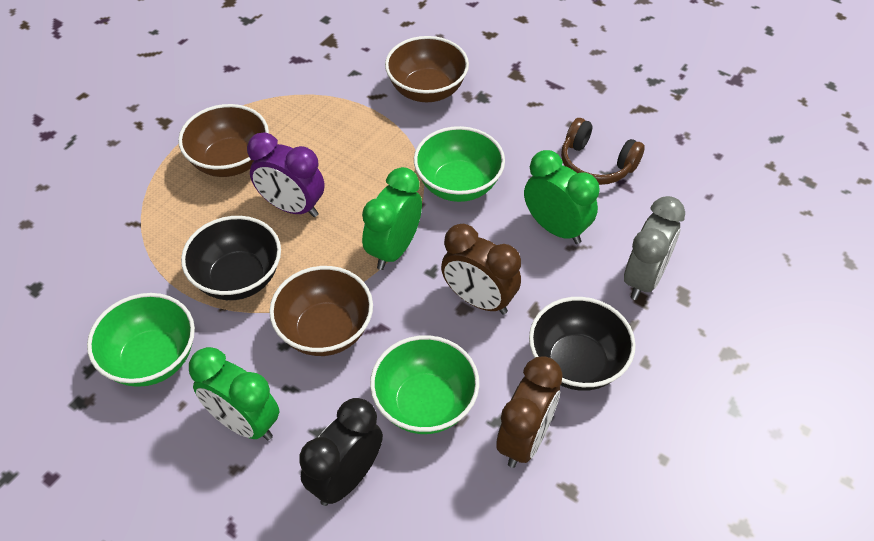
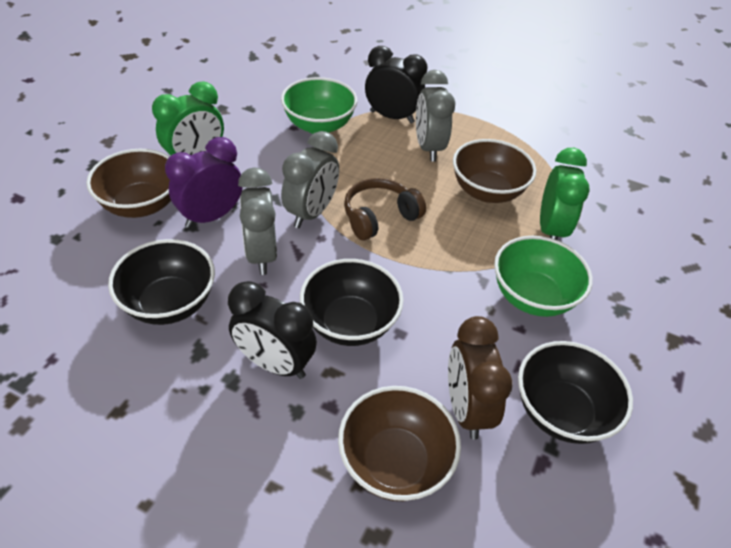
black bowl: [181,216,281,300] [529,297,636,391] = 2 -> [108,239,215,325] [300,259,404,346] [518,341,633,444] = 3
black clock: [299,398,383,506] = 1 -> [228,281,317,379] [365,46,427,123] = 2
brown clock: [441,224,521,314] [496,356,563,468] = 2 -> [448,316,513,440] = 1
green bowl: [87,293,195,387] [370,335,479,434] [414,126,505,202] = 3 -> [281,77,357,134] [494,236,593,317] = 2
green clock: [189,347,280,440] [362,167,422,270] [524,150,600,244] = 3 -> [152,81,224,156] [540,148,590,240] = 2
grey clock: [624,196,685,300] = 1 -> [238,168,277,275] [281,131,339,228] [416,70,455,162] = 3

